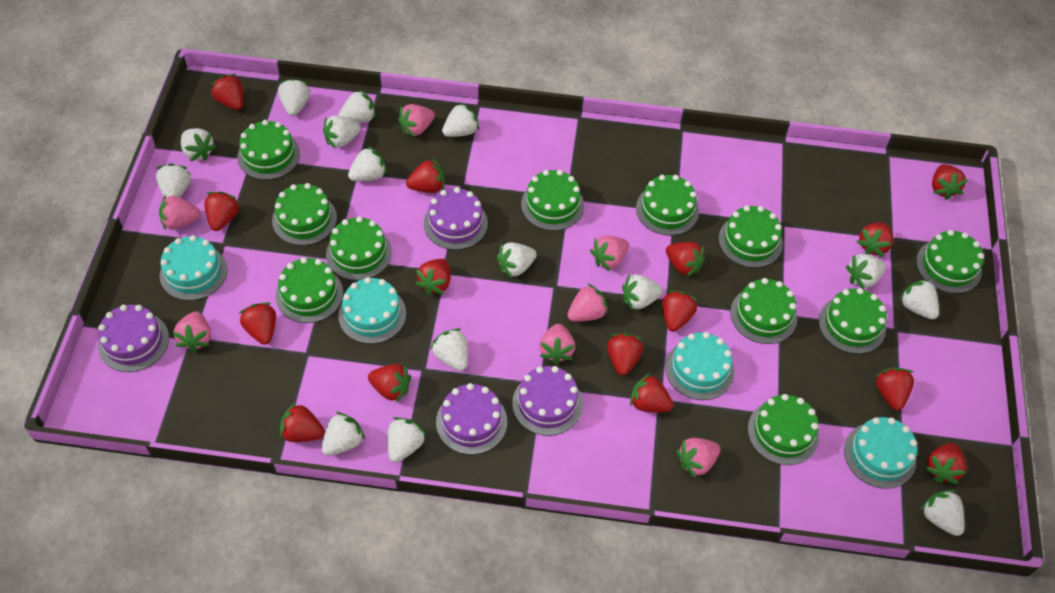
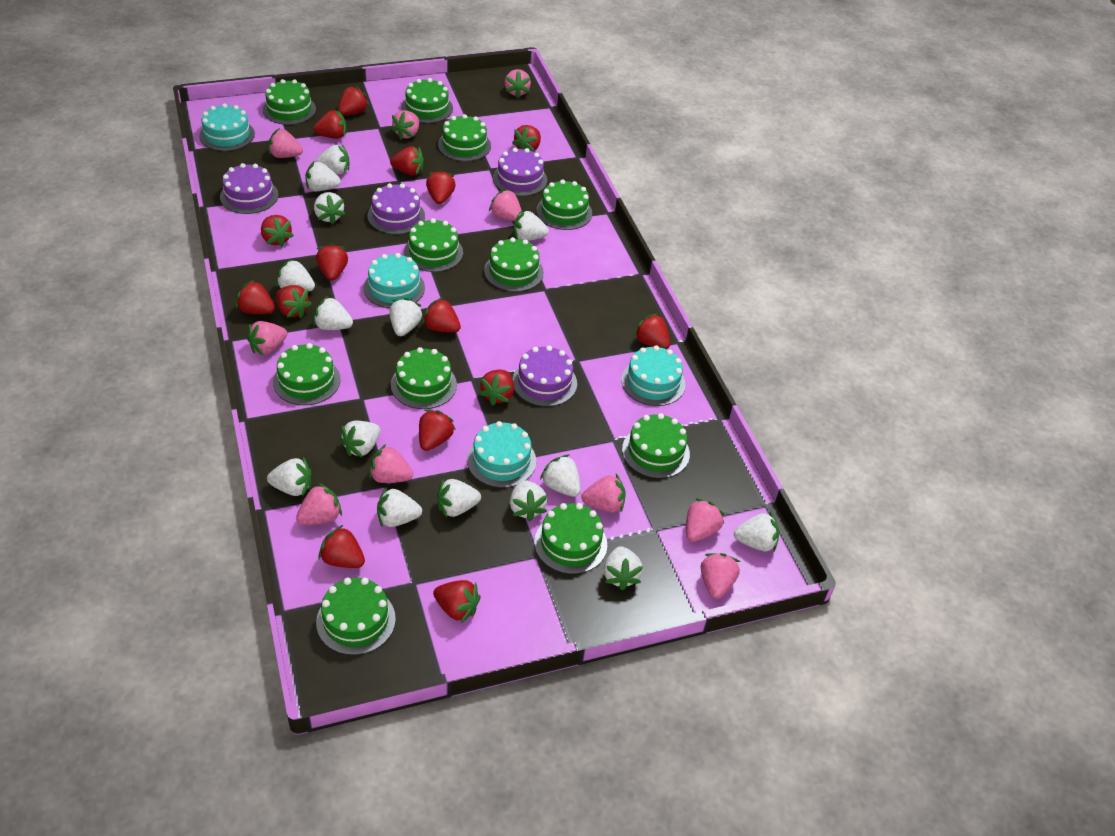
pink strawberry: [159,195,201,230] [173,311,211,352] [398,104,435,137] [539,324,575,364] [567,284,608,322] [590,235,629,271] [677,438,721,478] = 7 -> [247,321,287,355] [269,128,303,158] [296,483,342,525] [369,444,413,483] [391,110,419,140] [489,189,521,221] [505,69,531,98] [581,474,626,513] [686,498,725,542] [701,553,740,599] = 10

